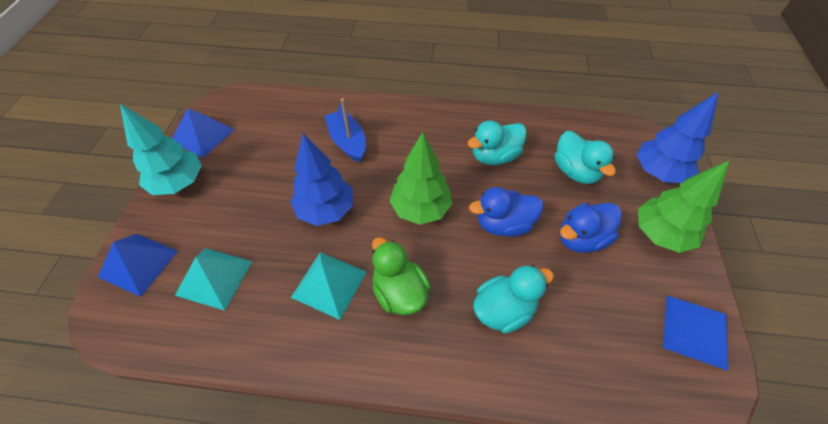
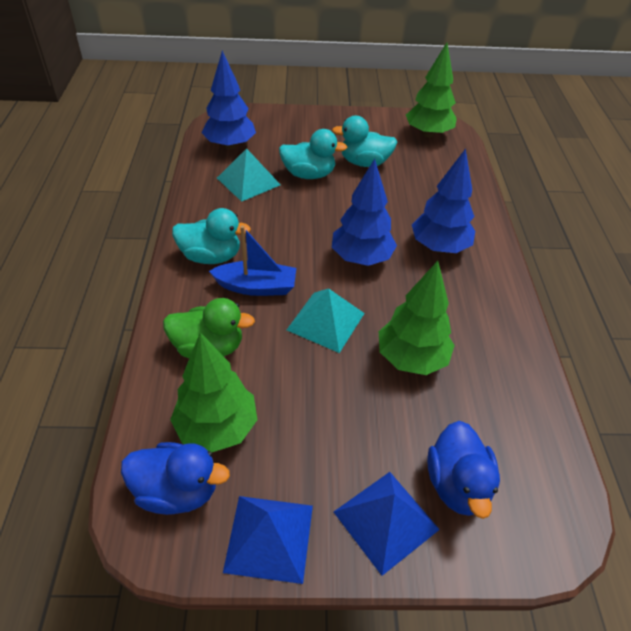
blue pyramid: [98,234,178,297] [172,108,235,158] [663,296,728,371] = 3 -> [223,496,313,584] [334,472,440,576] = 2
blue tree: [291,134,353,226] [636,92,719,183] = 2 -> [202,50,256,150] [332,159,397,266] [412,148,475,253] = 3
green tree: [390,132,452,225] [638,161,729,253] = 2 -> [170,332,257,452] [379,261,455,375] [406,43,457,138] = 3
turquoise tree: [120,104,202,195] = 1 -> none = 0

